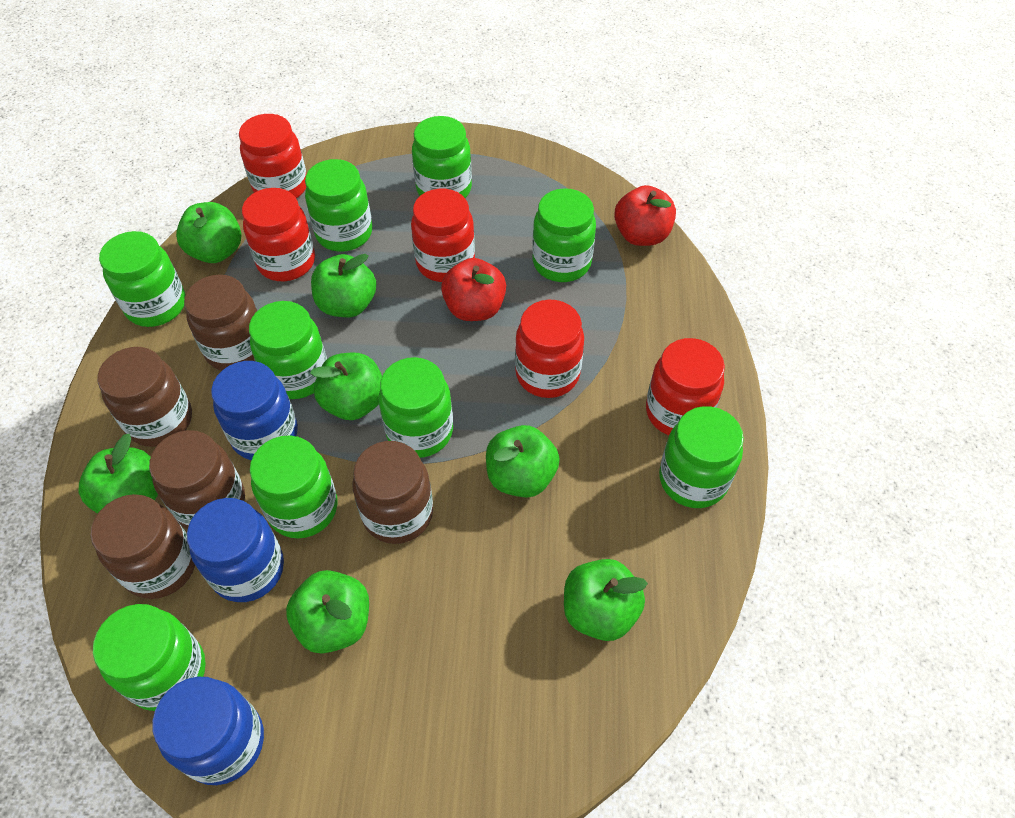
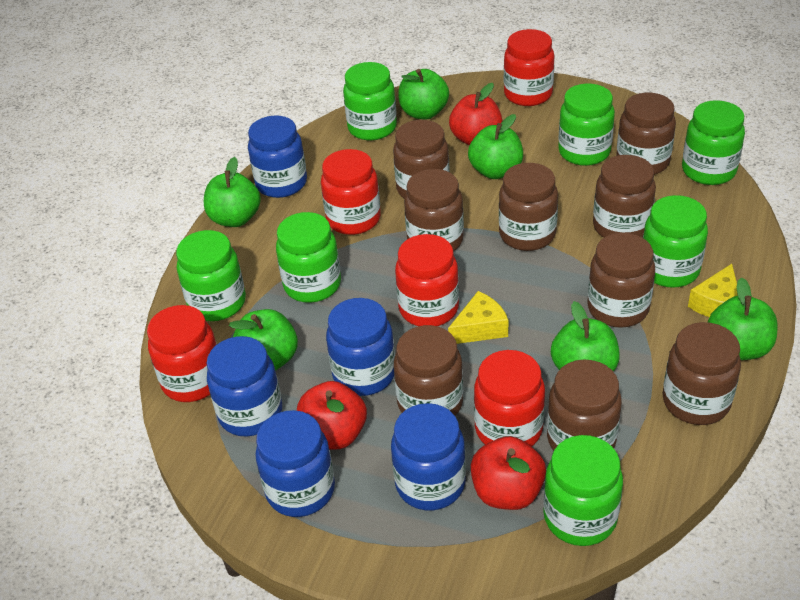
blue jar: [152,677,264,785] [187,498,284,602] [211,361,298,460] = 3 -> [206,336,282,437] [248,116,307,198] [255,410,335,517] [326,298,395,396] [391,403,466,510] = 5
brown jar: [91,494,195,599] [97,347,192,447] [149,430,245,529] [184,275,258,371] [353,441,433,544] = 5 -> [393,120,450,199] [394,325,463,416] [404,169,464,251] [499,163,558,251] [547,359,622,451] [587,233,655,328] [593,155,656,238] [616,93,676,175] [662,322,741,425] = 9
green apple: [79,434,158,514] [176,202,241,263] [286,570,369,654] [310,353,382,420] [311,254,376,317] [486,425,560,498] [564,559,648,641] = 7 -> [204,157,261,227] [229,309,298,371] [398,69,449,120] [468,114,523,179] [551,301,620,371] [708,277,778,360] = 6
green jar: [93,604,206,711] [99,231,185,327] [249,301,327,399] [250,435,338,539] [305,159,372,252] [379,357,453,458] [412,116,472,198] [532,188,596,282] [659,406,744,508] = 9 -> [176,230,246,321] [276,212,341,303] [343,62,397,140] [543,435,623,546] [558,84,615,166] [643,195,708,288] [682,100,745,185] = 7
red apple: [441,258,506,321] [614,185,676,246] = 2 -> [297,381,367,450] [449,83,502,145] [471,436,546,510] = 3
yellow cheese: none = 0 -> [448,291,508,344] [688,264,738,317] = 2

